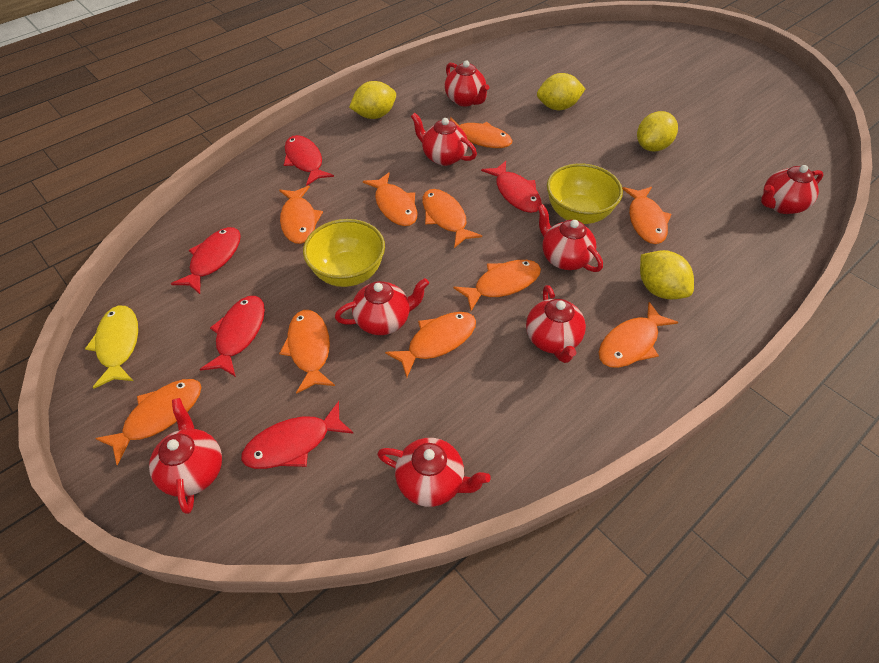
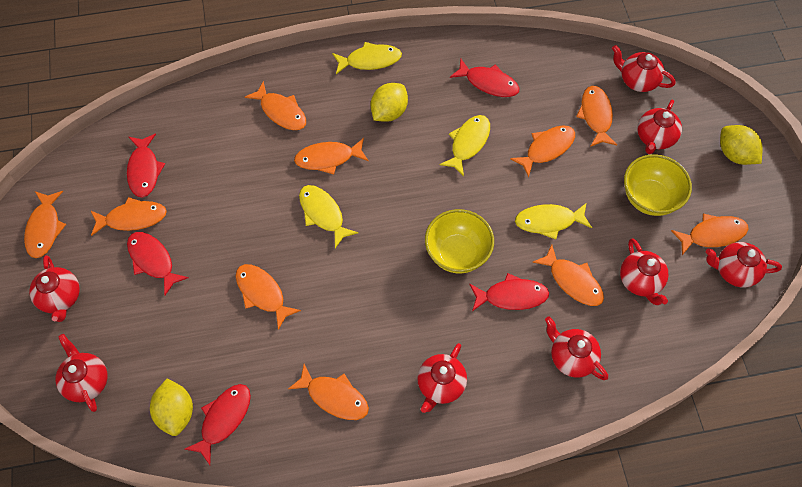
yellow fish: [85,305,138,389] = 1 -> [299,185,358,248] [332,42,402,74] [439,115,490,176] [515,203,592,239] = 4
yellow lemon: [349,81,396,119] [537,73,585,110] [637,111,678,151] [640,250,694,299] = 4 -> [150,378,193,436] [371,83,408,122] [720,125,763,165] = 3

